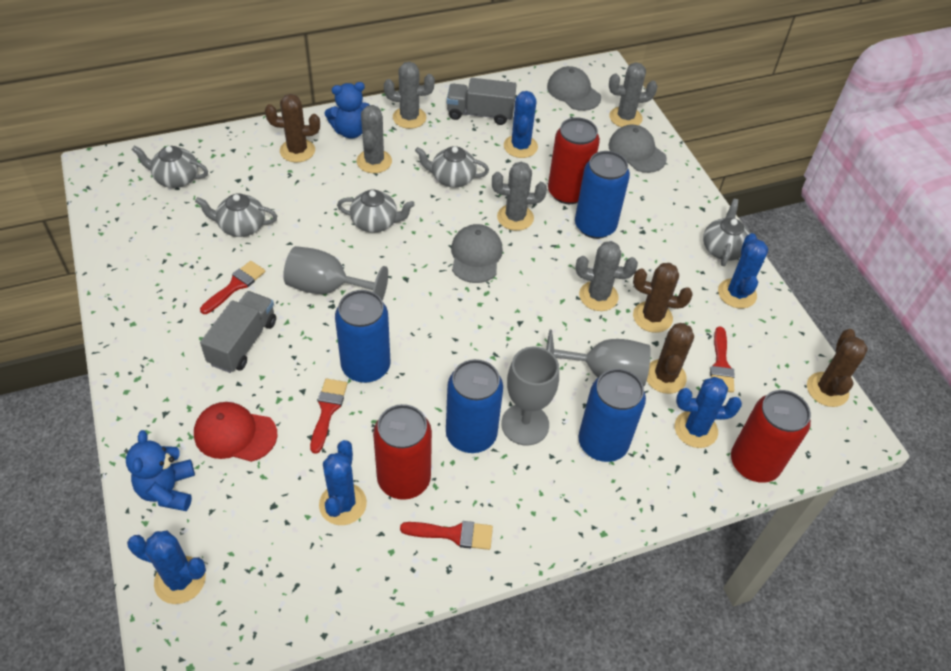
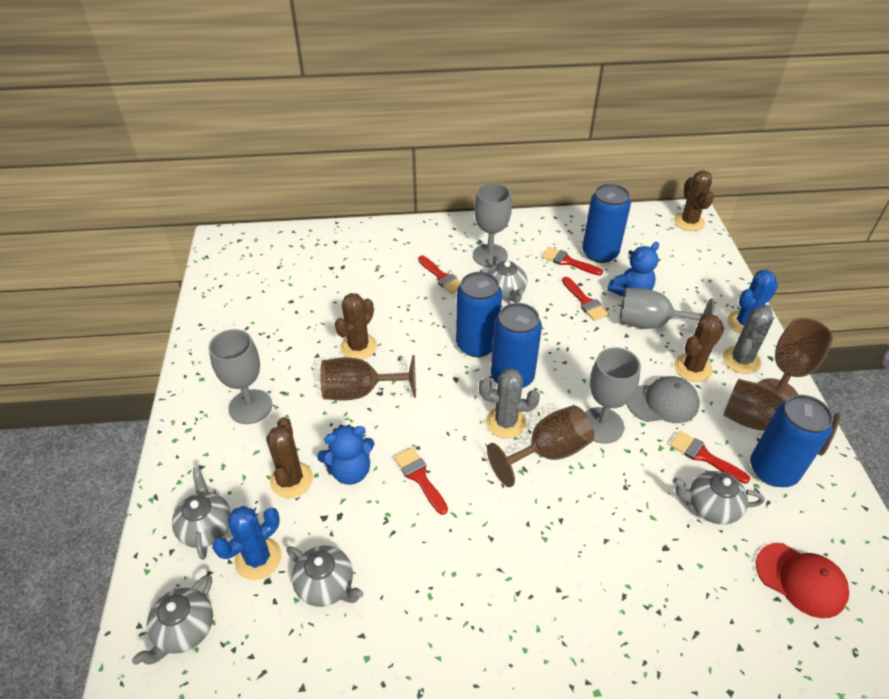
blue cactus: [127,531,206,604] [319,440,367,525] [504,91,538,158] [675,377,742,448] [718,233,768,308] = 5 -> [212,506,281,580] [728,270,778,334] = 2
brown goblet: none = 0 -> [320,355,416,401] [487,405,594,487] [723,379,840,456] [758,318,833,401] = 4
grey cactus: [356,105,392,173] [384,62,435,129] [492,162,547,231] [575,241,638,311] [609,63,658,127] = 5 -> [479,368,540,438] [723,305,773,374] = 2
grey cap: [451,224,503,283] [547,66,601,111] [608,125,667,173] = 3 -> [627,376,700,423] = 1
grey goblet: [283,246,388,301] [501,347,559,446] [546,330,651,387] = 3 -> [209,329,272,424] [473,183,512,267] [585,347,641,444] [620,288,715,328] = 4
grey truck: [200,291,276,373] [447,78,517,125] = 2 -> none = 0
red brush: [200,261,265,314] [310,379,347,454] [400,521,493,550] [710,327,735,393] = 4 -> [394,447,448,515] [418,256,461,294] [542,247,603,276] [562,277,609,321] [670,431,750,484] = 5
red can: [373,404,432,500] [548,117,600,204] [731,390,811,483] = 3 -> none = 0

